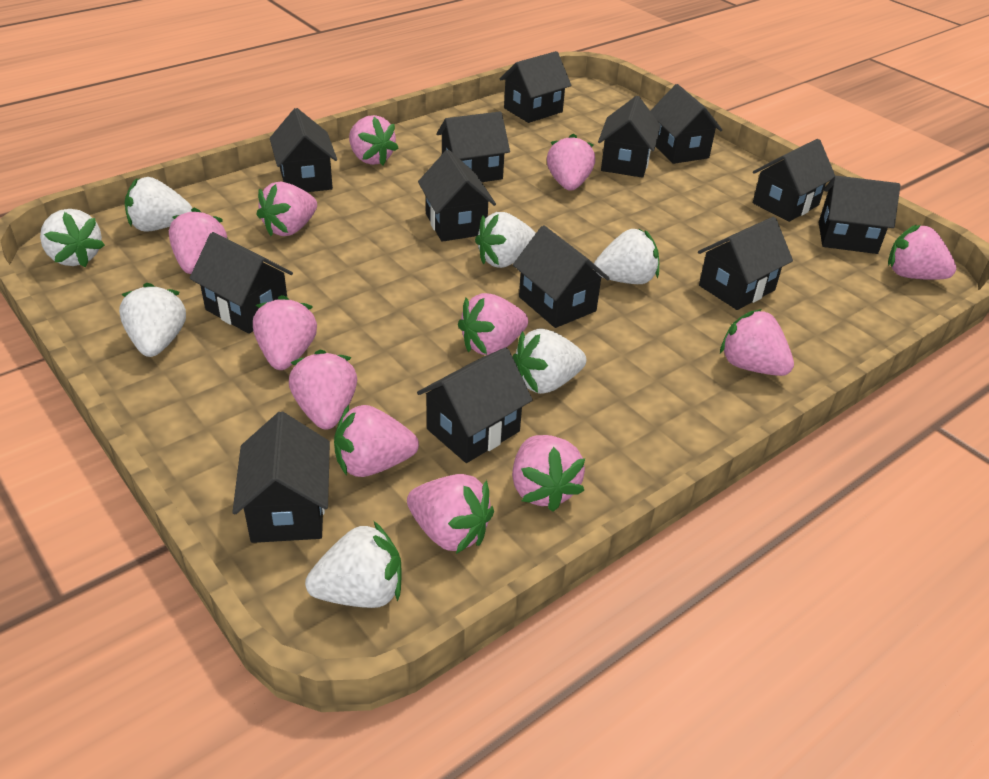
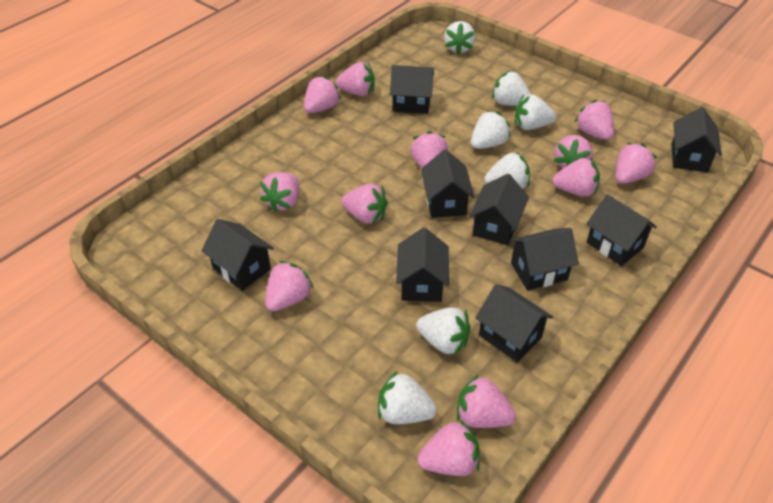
black house: [189,232,293,334] [232,411,330,543] [270,108,337,192] [417,347,532,463] [418,150,496,242] [437,111,510,182] [500,51,571,123] [513,225,610,328] [598,96,661,178] [650,84,722,164] [698,217,793,310] [753,139,835,222] [819,176,900,254] = 13 -> [201,219,274,291] [390,65,434,114] [396,228,449,302] [421,150,474,218] [469,174,529,245] [475,284,553,362] [509,228,579,291] [586,194,657,266] [671,107,722,172] = 9

